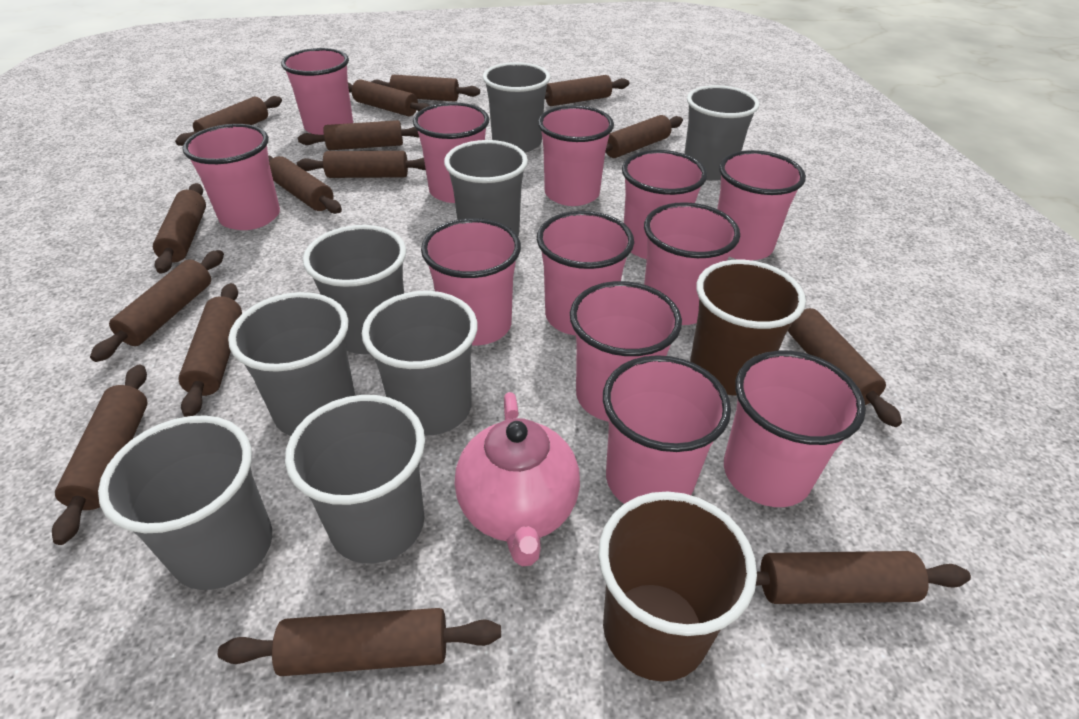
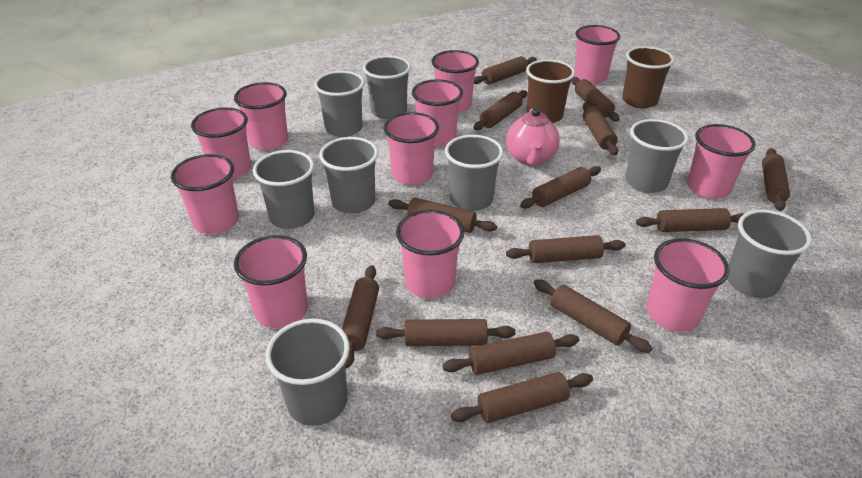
brown rolling pin: [52,365,147,545] [90,250,224,362] [153,183,206,274] [175,96,282,146] [178,283,242,417] [218,608,501,676] [268,155,342,214] [297,151,426,178] [298,120,419,150] [348,79,430,116] [371,75,480,102] [545,75,629,106] [605,115,683,158] [756,551,971,604] [788,308,902,427] = 15 -> [342,265,379,369] [376,319,516,346] [389,198,497,233] [442,332,579,375] [451,372,593,423] [473,90,527,130] [474,56,537,85] [506,235,625,263] [520,166,601,209] [534,279,652,353] [571,77,620,122] [583,102,618,155] [636,208,744,232] [762,148,790,211] = 14
pink cup: [182,124,280,230] [281,48,353,135] [413,103,489,203] [421,218,521,346] [537,211,634,336] [538,105,614,206] [570,281,682,421] [603,355,731,504] [622,150,707,259] [644,202,740,325] [717,150,806,260] [724,351,866,507] = 12 -> [171,154,239,234] [191,107,251,179] [234,82,288,150] [234,235,308,328] [384,112,439,185] [396,210,464,299] [412,79,463,147] [432,50,479,113] [574,25,620,84] [646,238,729,332] [687,124,756,199] = 11

